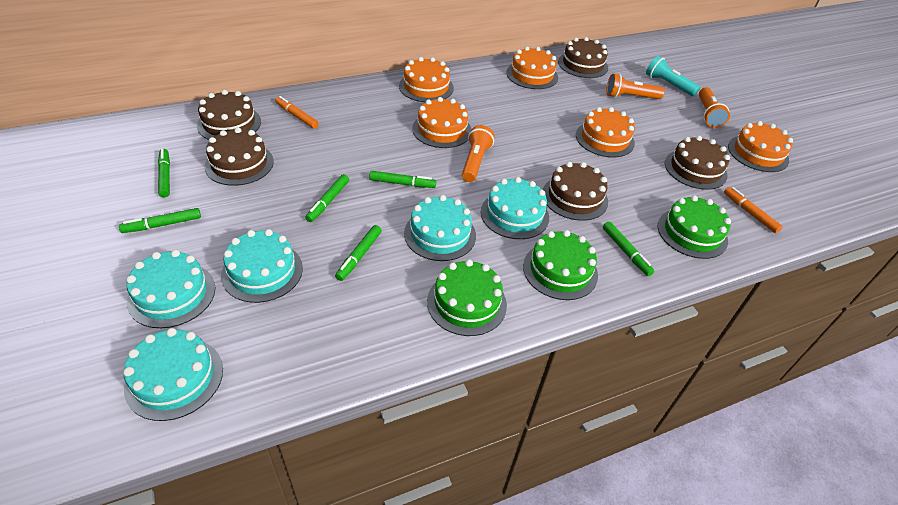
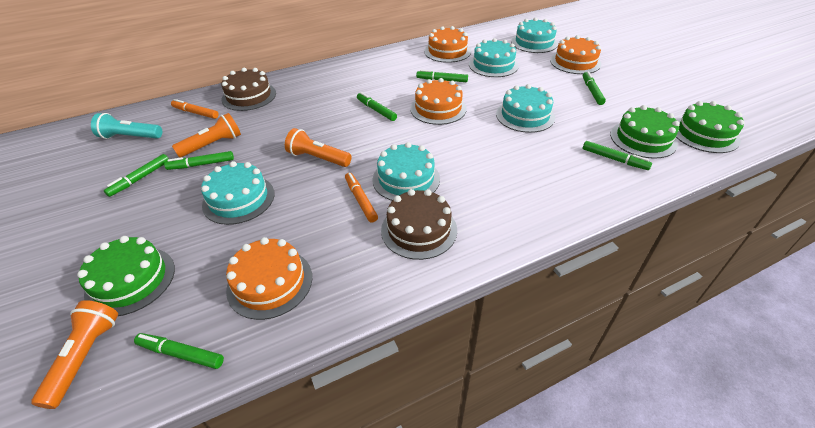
brown cake: [197,90,261,140] [205,128,274,186] [543,162,608,221] [558,37,608,78] [665,136,730,190] = 5 -> [221,68,276,111] [381,189,457,260] = 2
green marker: [119,208,201,233] [158,149,170,197] [305,174,349,222] [335,225,382,281] [369,171,436,188] [603,222,654,276] = 6 -> [104,154,169,197] [134,333,224,369] [164,151,234,170] [357,92,397,121] [416,70,468,82] [583,71,606,105] [583,141,652,170] = 7
orange cake: [399,57,454,102] [412,97,472,148] [506,46,558,89] [576,107,635,157] [728,121,793,172] = 5 -> [226,237,312,320] [410,78,467,125] [424,26,471,63] [550,35,601,74] = 4

